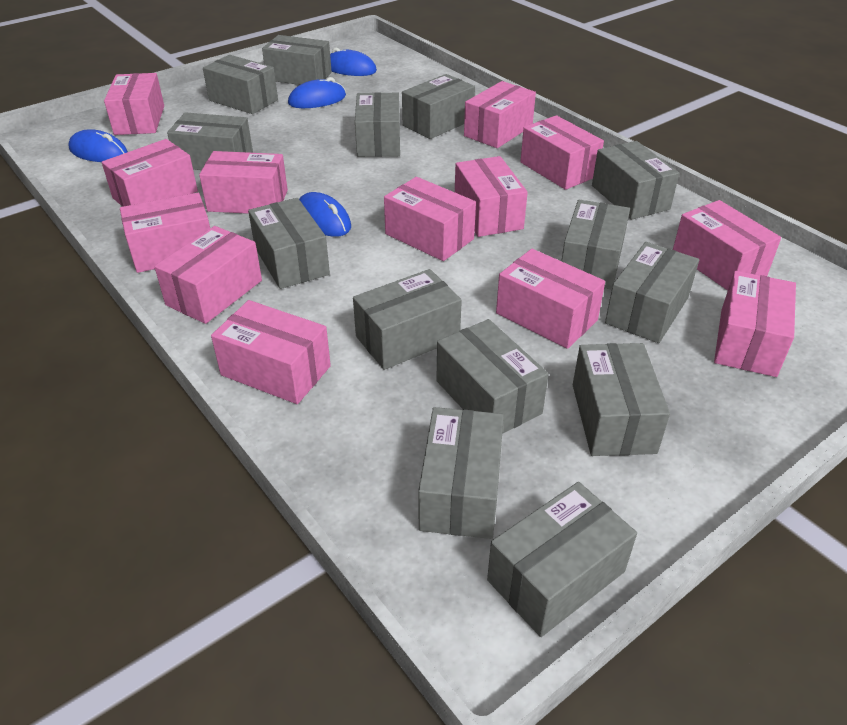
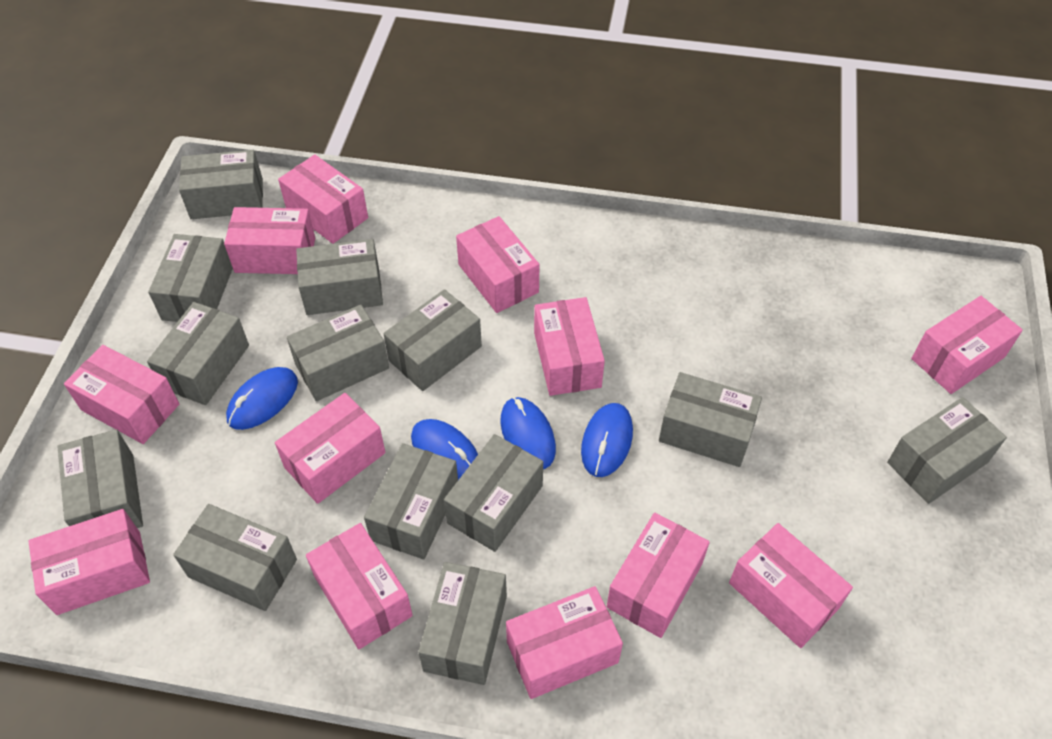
grey box: [167,112,253,170] [203,55,278,114] [248,198,330,289] [262,35,332,85] [353,269,462,370] [355,92,400,157] [402,74,475,139] [418,407,504,539] [436,319,549,434] [487,482,637,637] [561,200,630,290] [573,343,670,456] [592,141,679,220] [605,242,699,343] = 14 -> [57,429,143,528] [147,302,249,405] [148,234,233,322] [173,504,297,611] [179,150,263,219] [287,305,389,401] [296,239,383,315] [364,443,458,559] [383,289,482,391] [418,562,507,685] [444,434,543,552] [659,372,762,467] [887,397,1007,504] = 13
pink box: [102,139,198,207] [104,73,164,135] [120,193,210,273] [154,226,262,324] [199,151,288,214] [211,300,331,404] [384,177,476,261] [455,156,528,237] [464,81,536,148] [496,249,605,349] [520,115,604,190] [673,200,781,291] [714,271,796,377] = 13 -> [28,509,150,615] [64,345,179,444] [224,207,315,274] [275,393,386,504] [278,154,368,244] [306,523,413,649] [456,216,540,313] [506,586,623,699] [534,297,605,396] [607,513,710,638] [729,523,853,648] [911,296,1023,394] = 12

